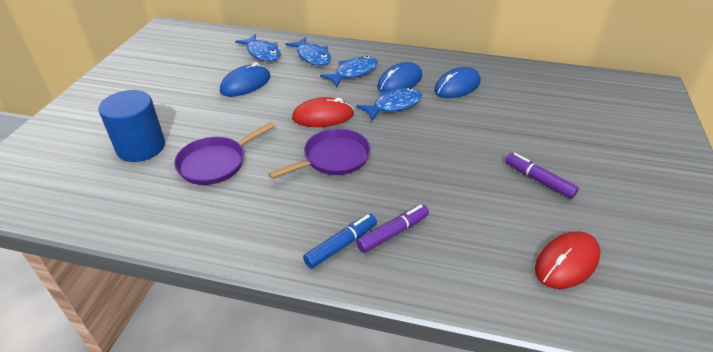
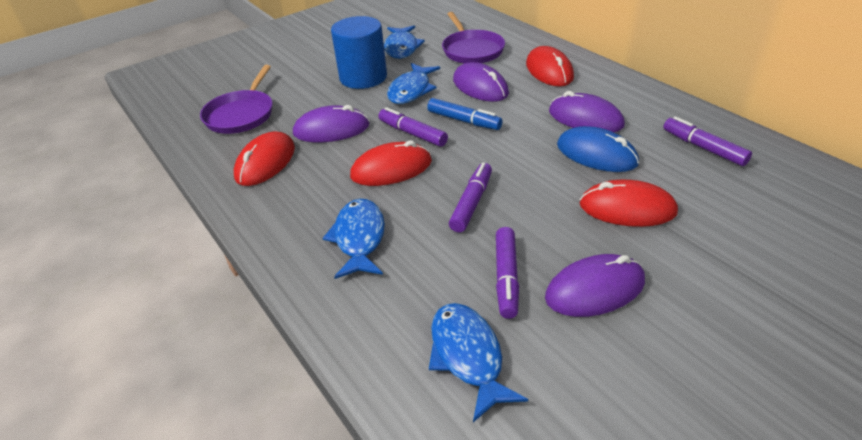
blue mouse: [220,62,270,97] [377,62,422,91] [434,67,480,98] = 3 -> [557,126,639,172] = 1
purple marker: [356,205,429,253] [505,153,579,199] = 2 -> [379,107,448,147] [449,163,492,232] [496,227,519,319] [663,116,752,166] = 4
purple mouse: none = 0 -> [293,105,369,142] [453,62,509,102] [545,254,645,317] [549,91,625,132] = 4
red mouse: [292,97,354,127] [535,231,601,289] = 2 -> [234,131,295,186] [350,141,432,186] [526,46,574,87] [579,180,678,227] = 4

